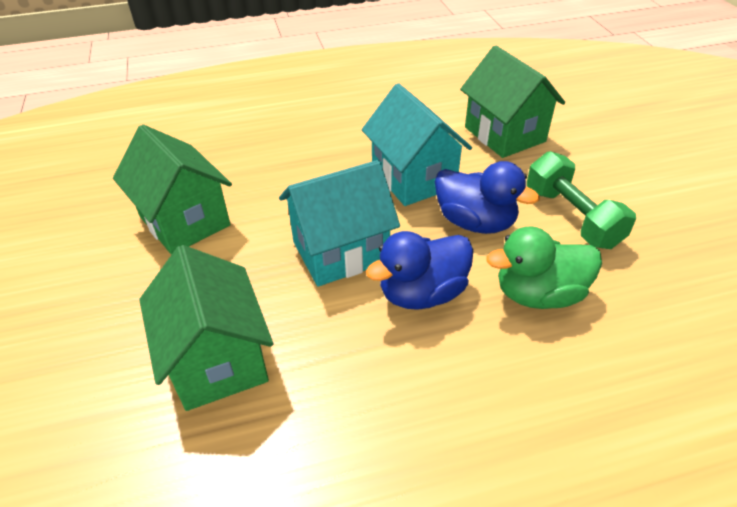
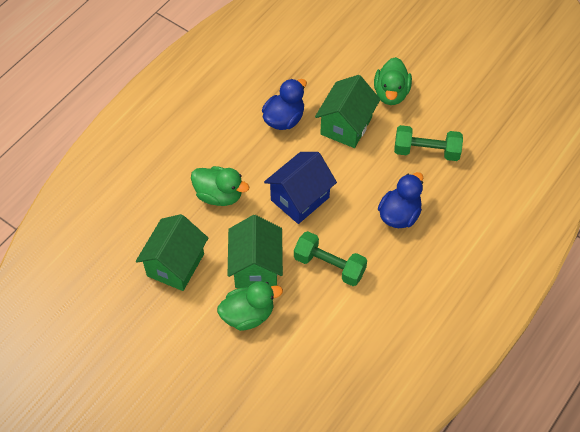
blue house: none = 0 -> [264,152,337,224] = 1
green duck: [486,227,602,309] = 1 -> [191,166,249,206] [217,281,283,331] [374,57,412,105] = 3
green dumbbell: [527,151,636,249] = 1 -> [294,231,367,286] [394,125,463,161] = 2
turquoise house: [279,160,400,287] [362,83,472,206] = 2 -> none = 0

